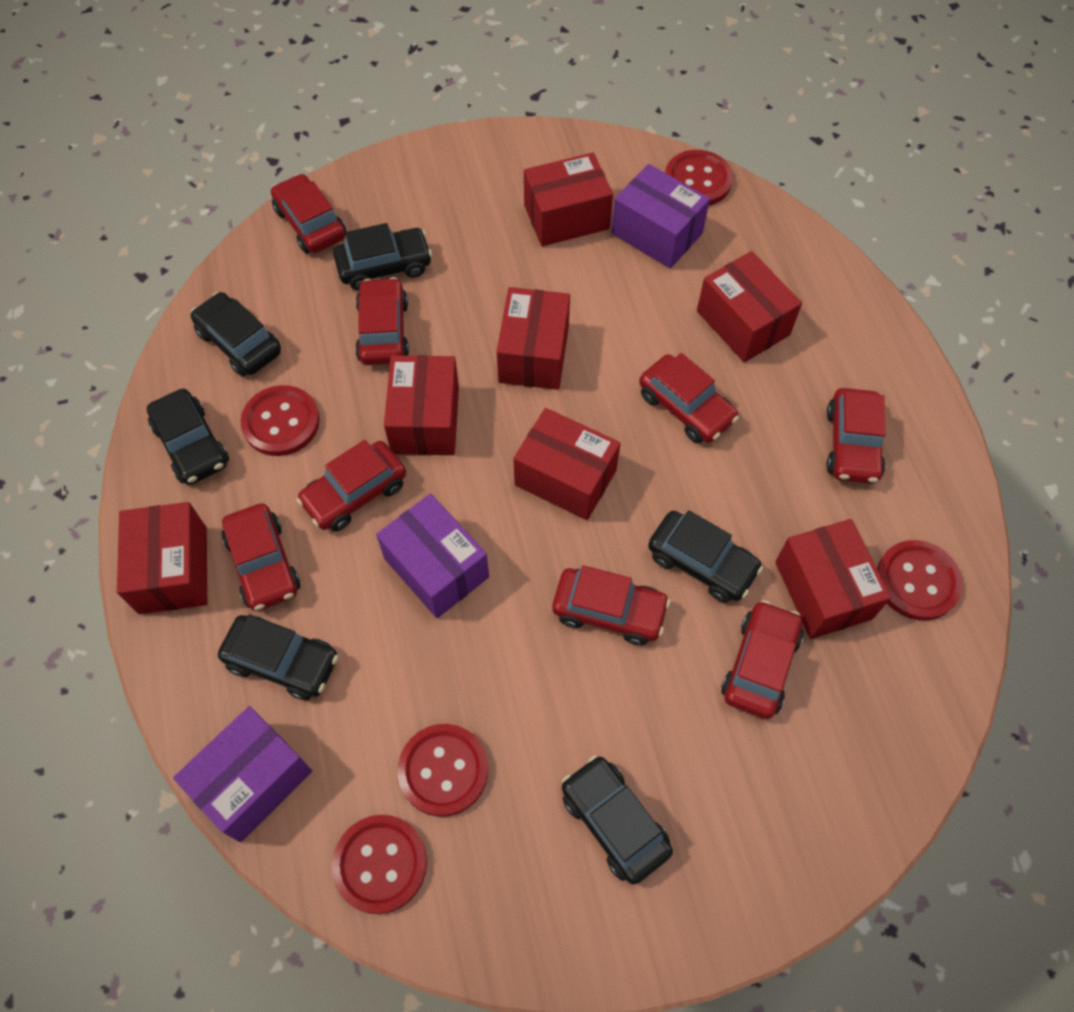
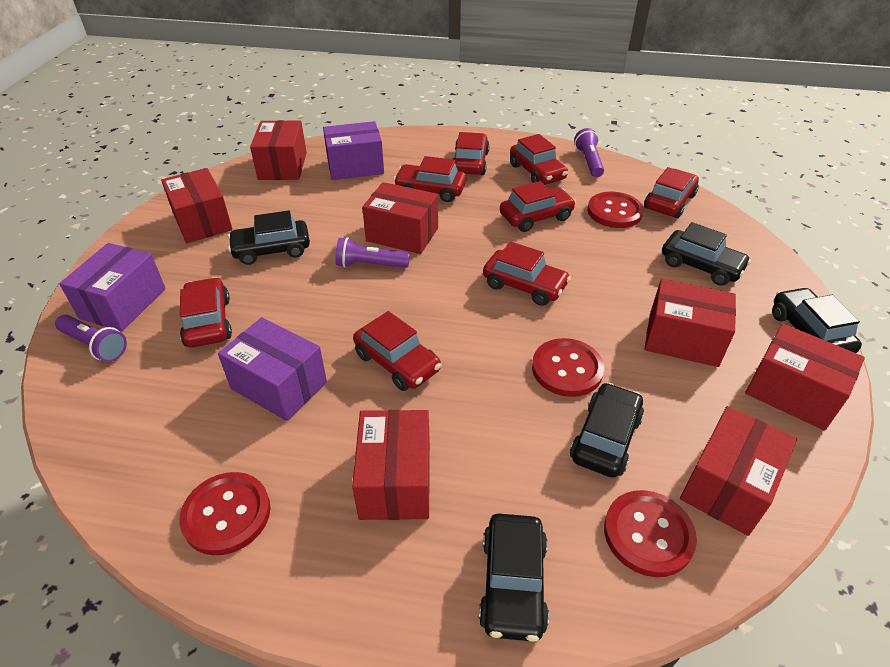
black car: [147,389,229,485] [191,292,281,377] [218,614,339,700] [333,223,432,290] [562,755,673,885] [648,510,763,603] = 6 -> [228,211,310,265] [479,514,549,642] [570,382,644,478] [662,222,751,286] [772,287,862,353] = 5
purple flashlight: none = 0 -> [55,315,127,362] [335,237,410,268] [574,128,604,177] = 3
red button: [241,385,320,456] [332,815,427,914] [398,724,488,817] [665,150,733,206] [877,540,963,621] = 5 -> [180,472,271,555] [532,338,604,397] [588,192,644,228] [604,490,697,577] = 4

